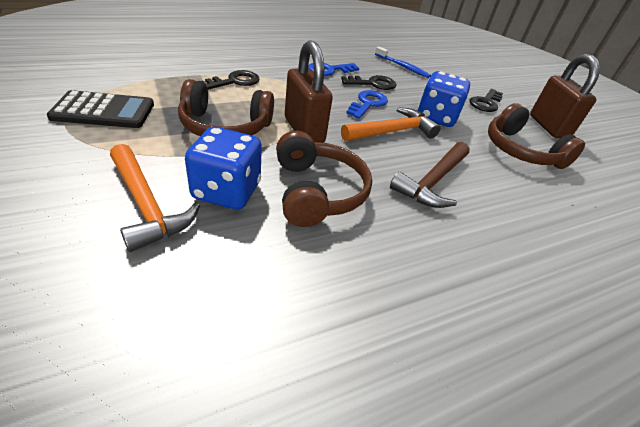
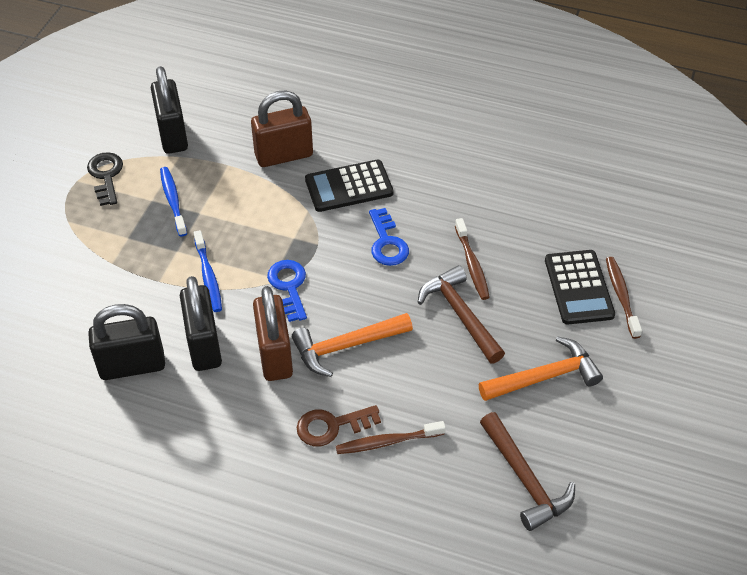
black calculator: [47,90,154,128] = 1 -> [305,160,393,212] [545,250,615,325] = 2
black key: [202,70,260,90] [341,75,396,90] [469,89,503,112] = 3 -> [87,152,123,206] = 1
black padlock: none = 0 -> [88,304,165,380] [151,66,188,154] [180,276,222,371] = 3
blue dice: [185,127,262,210] [417,71,470,127] = 2 -> none = 0
blue toothbrush: [375,46,431,78] = 1 -> [160,167,187,237] [194,230,222,312] = 2
brown hammer: [390,142,470,208] = 1 -> [418,265,505,364] [480,412,575,531] = 2
brown headphones: [178,79,274,136] [276,131,372,227] [488,103,585,169] = 3 -> none = 0
brown key: none = 0 -> [297,405,381,446] = 1
brown toothbrush: none = 0 -> [336,421,446,454] [455,218,490,300] [606,257,642,339] = 3

